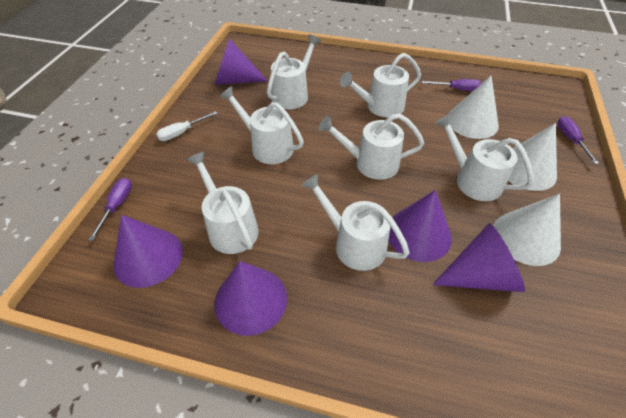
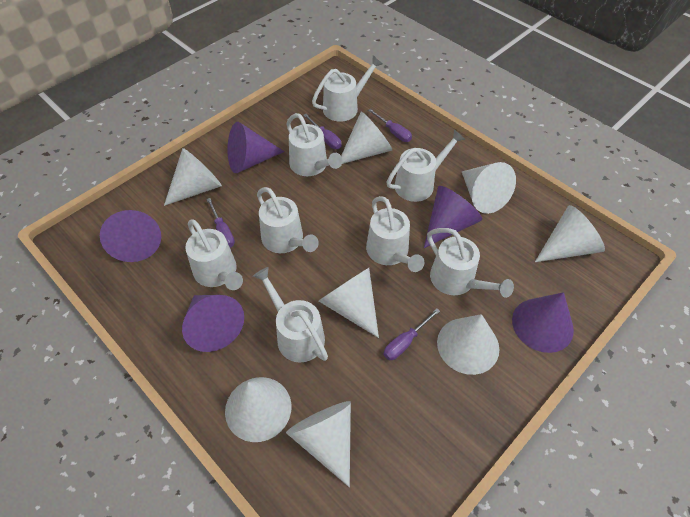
purple screwdriver: [89,178,132,241] [422,79,482,91] [557,116,599,164] = 3 -> [206,198,235,248] [303,114,341,149] [368,109,412,142] [383,309,440,360] = 4
white cone: [448,75,499,139] [493,194,561,266] [508,123,557,191] = 3 -> [164,148,222,206] [225,377,291,442] [286,401,351,487] [319,268,379,338] [341,112,392,164] [437,314,499,375] [462,162,516,214] [535,205,605,262] = 8
white screwdriver: [156,111,218,141] = 1 -> none = 0
white watering can: [187,152,259,254] [220,86,304,164] [267,34,321,109] [302,174,409,271] [318,113,424,180] [340,53,421,117] [435,114,534,201] = 7 -> [185,219,243,290] [253,267,328,363] [257,187,319,253] [286,113,343,176] [312,56,382,122] [366,196,424,272] [386,129,465,202] [427,228,514,298] = 8

